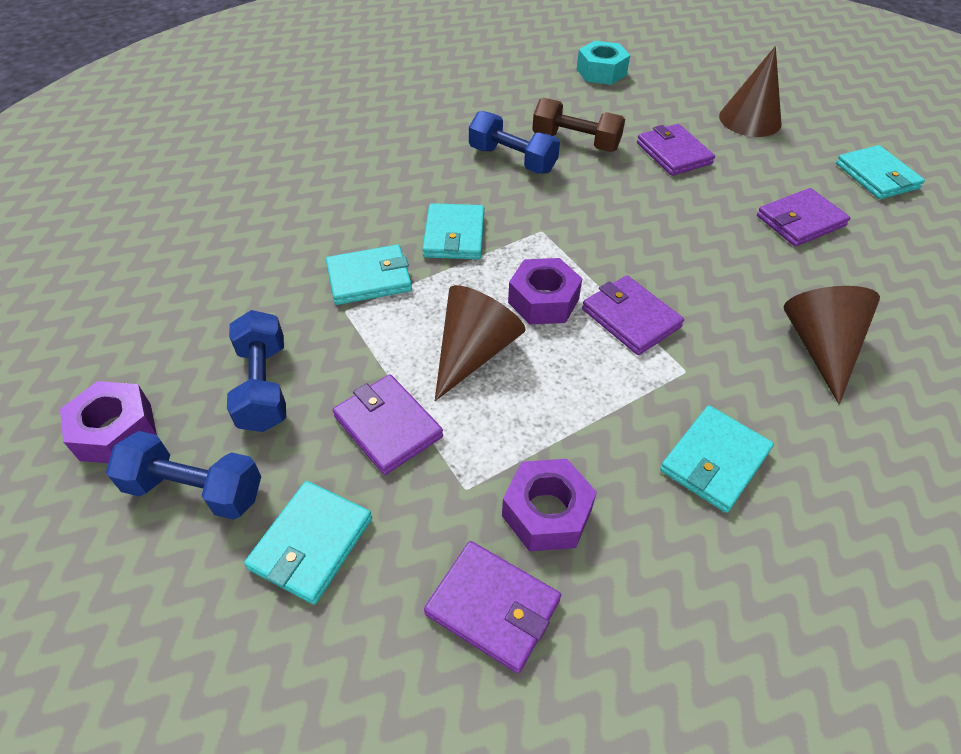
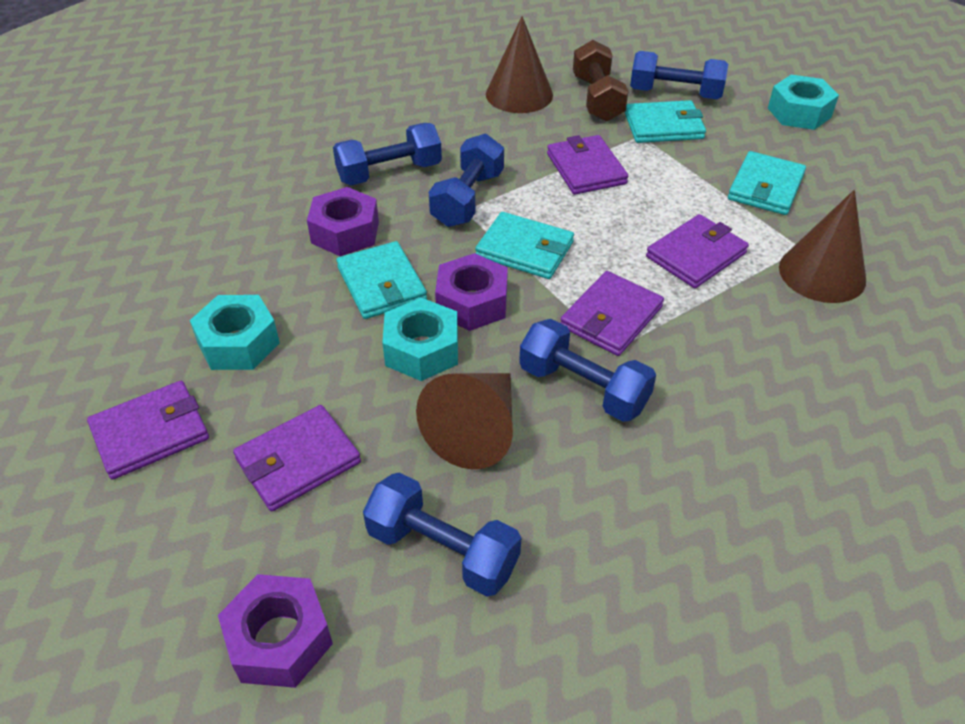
blue dumbbell: [106,431,261,520] [227,310,286,432] [469,111,560,174] = 3 -> [333,123,442,185] [363,472,521,596] [429,134,504,227] [519,319,656,422] [630,51,728,99] = 5
turquoise nut: [577,41,630,85] = 1 -> [190,295,280,370] [382,298,458,381] [768,75,839,130] = 3
turquoise wallet: [244,481,372,605] [326,244,412,305] [422,203,484,259] [660,405,774,513] [836,145,925,199] = 5 -> [337,241,427,319] [475,212,574,279] [625,100,706,143] [728,151,806,215] = 4

